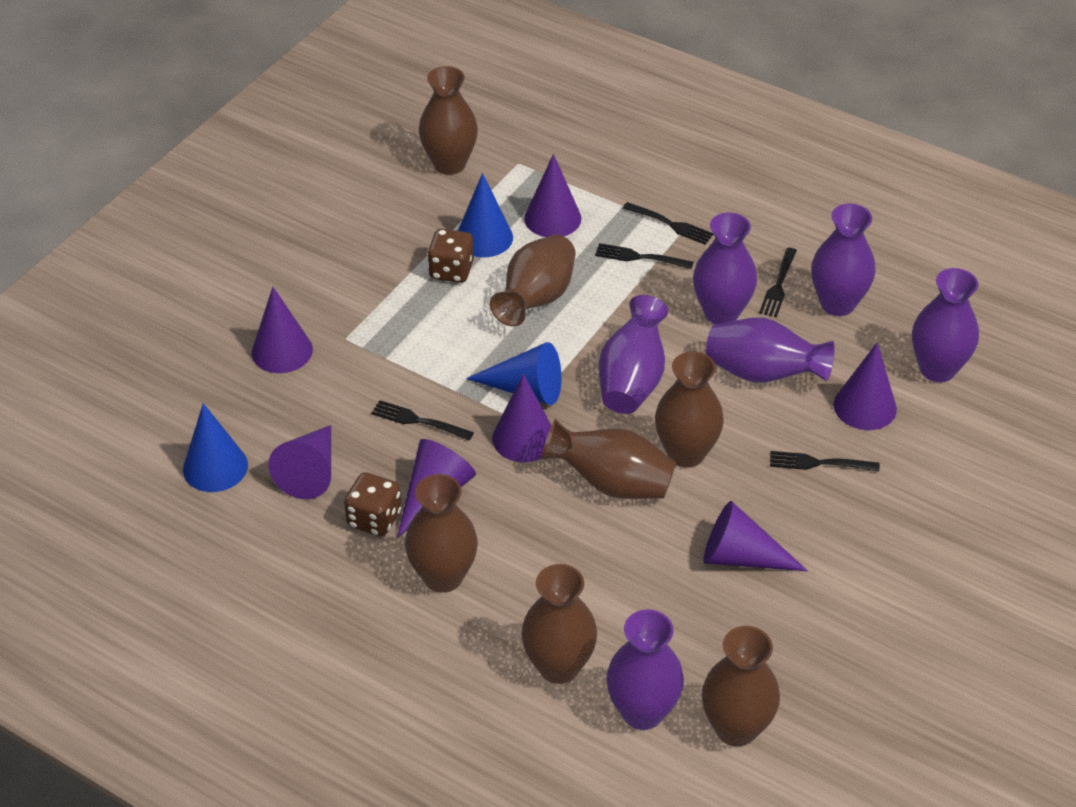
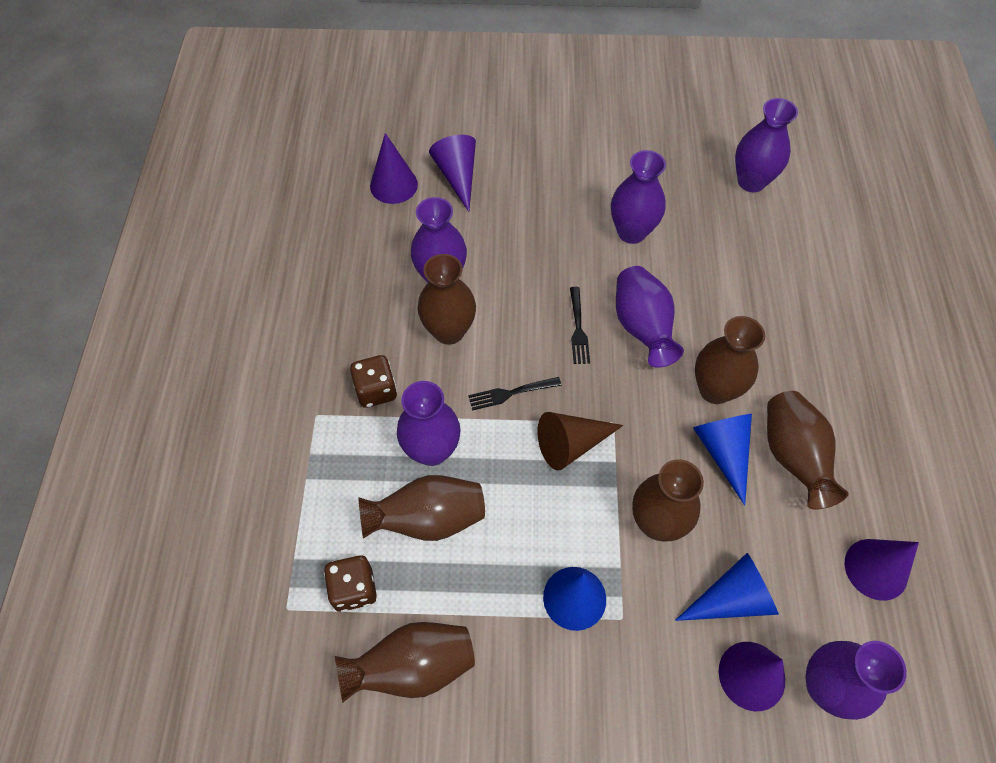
black fork: [371,400,474,441] [595,243,694,269] [623,202,714,245] [759,247,797,317] [770,451,880,472] = 5 -> [468,377,562,410] [570,287,590,364] = 2
brown cone: none = 0 -> [537,412,623,470] = 1
brown vase: [405,474,478,593] [419,66,478,175] [490,234,576,327] [521,564,597,684] [542,419,676,499] [655,351,724,468] [702,626,780,747] = 7 -> [335,622,475,703] [358,475,485,541] [418,254,476,345] [632,459,704,541] [695,316,765,404] [767,391,849,510] = 6
purple cone: [252,287,313,373] [268,425,331,499] [397,439,476,538] [492,374,552,462] [524,154,581,237] [704,501,808,571] [833,342,897,430] = 7 -> [370,133,418,204] [429,135,476,212] [719,642,785,711] [844,539,919,601] = 4

